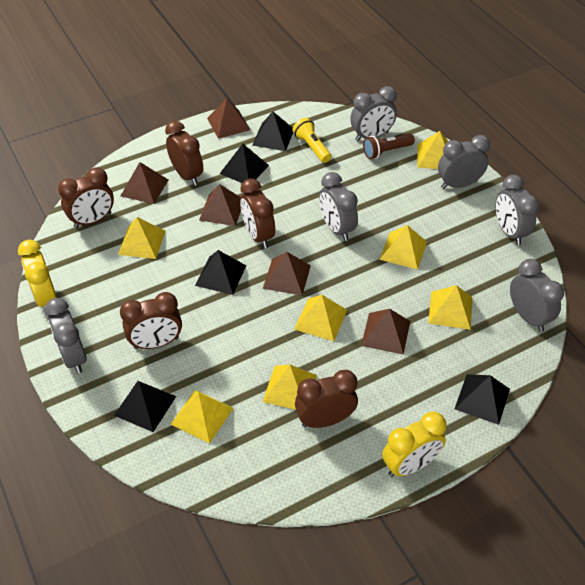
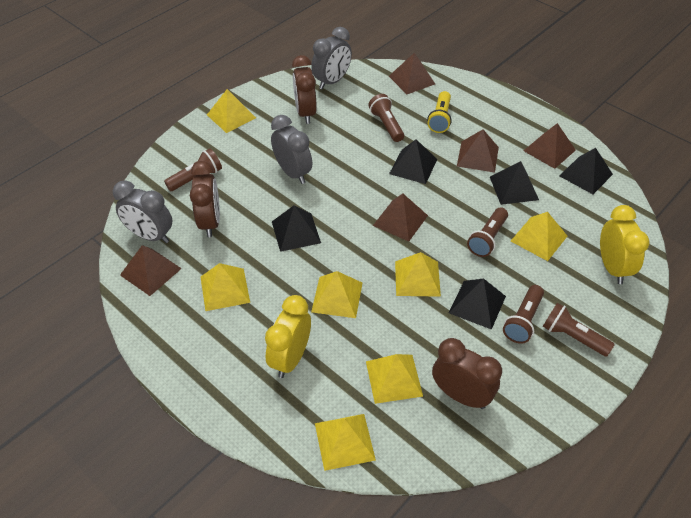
brown clock: [58,168,114,228] [120,292,182,349] [165,121,203,186] [240,178,275,248] [295,370,358,428] = 5 -> [190,161,220,237] [292,55,317,124] [432,338,502,409] = 3
brown flashlight: [363,133,415,159] = 1 -> [164,148,222,191] [368,94,404,142] [467,207,508,257] [503,285,544,344] [543,303,615,357] = 5
grey clock: [44,298,87,374] [319,172,358,241] [350,86,397,141] [438,135,490,189] [496,175,539,245] [510,259,564,332] = 6 -> [113,181,172,243] [271,115,312,184] [311,27,352,90] = 3

